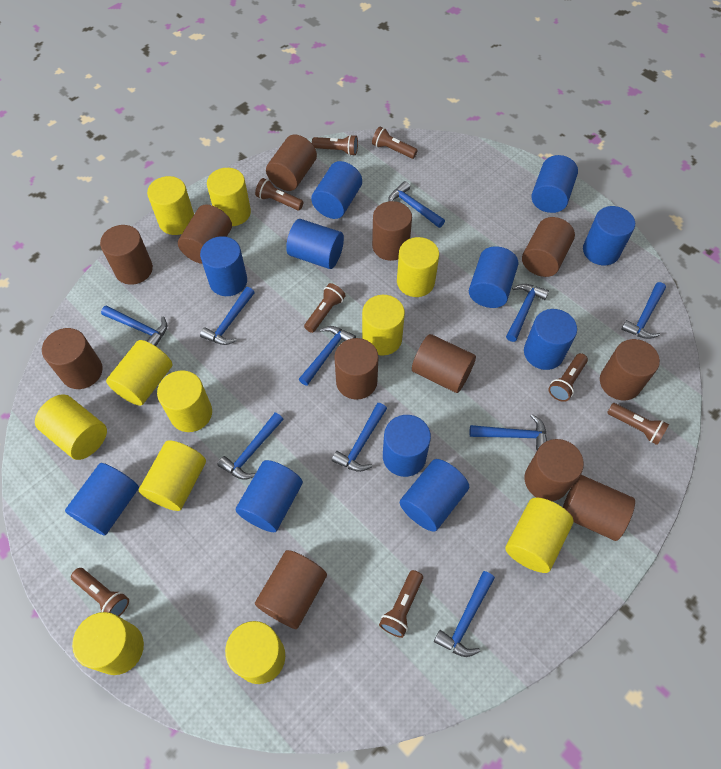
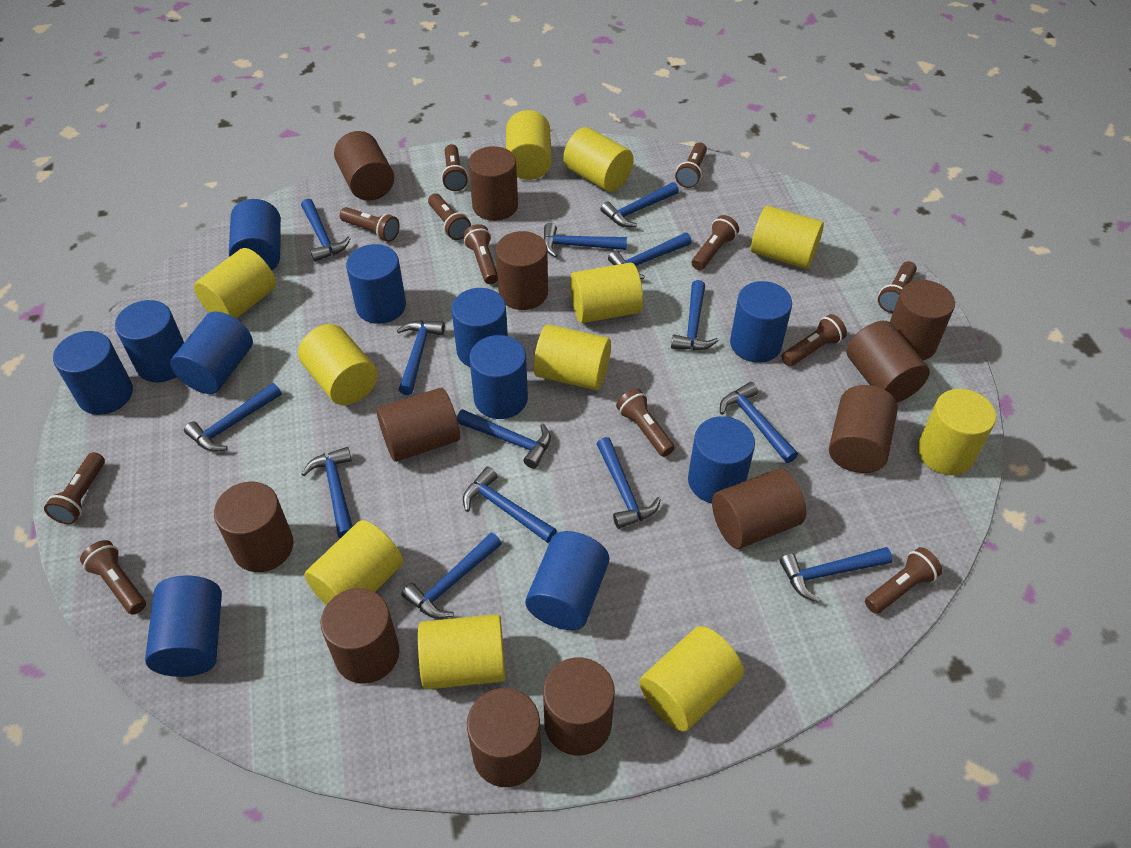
blue hammer: [101,305,167,346] [200,287,255,345] [217,412,284,480] [299,326,356,386] [332,403,387,472] [388,181,445,228] [434,571,495,657] [469,414,547,450] [506,284,549,342] [621,282,666,339] = 10 -> [184,383,281,452] [301,199,351,262] [302,447,353,538] [397,320,445,395] [402,533,502,619] [457,409,551,469] [463,466,557,543] [544,223,627,257] [597,437,661,529] [601,182,679,227] [608,233,692,279] [671,280,719,350] [720,382,798,463] [779,547,892,602] = 14
brown flashlight: [71,568,129,616] [255,178,303,210] [304,283,346,333] [312,135,358,156] [372,127,418,159] [379,570,423,638] [548,353,588,402] [607,403,669,445] = 8 -> [44,452,105,524] [80,540,146,615] [340,207,399,242] [428,194,471,240] [441,144,468,191] [463,224,498,284] [616,388,675,457] [675,142,707,188] [692,215,739,270] [782,314,847,366] [865,547,943,614] [878,261,917,313] = 12

